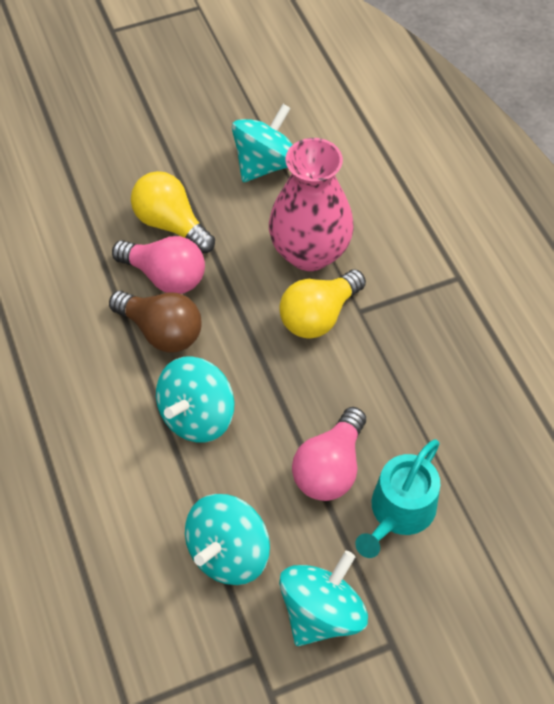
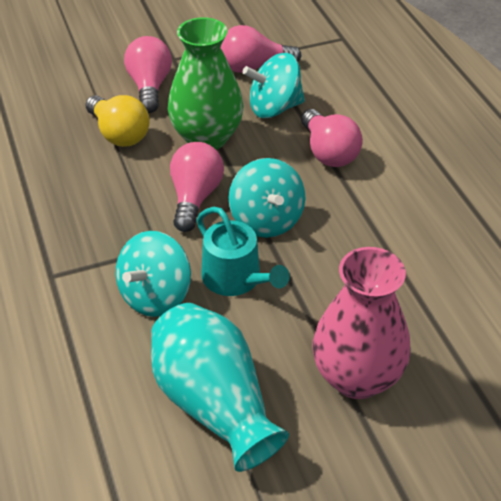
brown light bulb: [109,290,202,352] = 1 -> none = 0
green vase: none = 0 -> [168,17,243,150] = 1
pink light bulb: [112,236,205,294] [292,407,366,501] = 2 -> [124,36,172,113] [170,142,224,232] [221,25,302,73] [301,109,363,167] = 4
turquoise spinning top: [156,356,235,443] [185,494,270,585] [232,104,292,182] [279,551,368,646] = 4 -> [116,231,191,317] [229,158,305,238] [243,53,305,118] = 3
turquoise vase: none = 0 -> [151,303,289,472] = 1
yellow light bulb: [131,171,215,254] [279,269,366,339] = 2 -> [85,95,150,147] = 1

